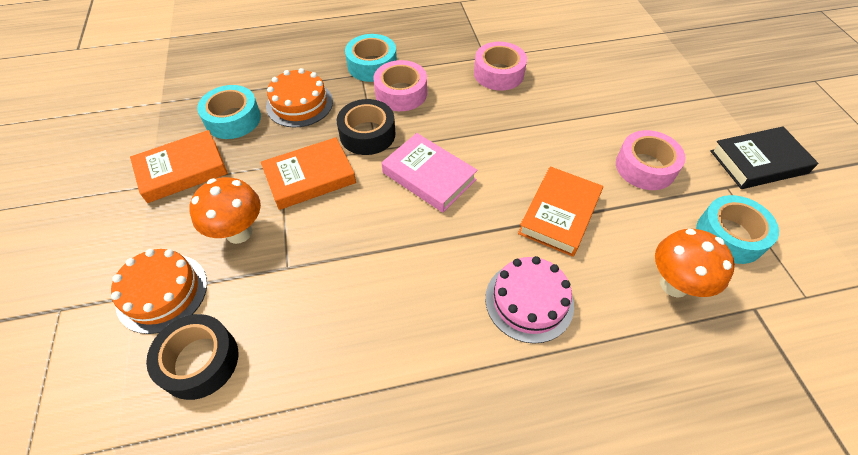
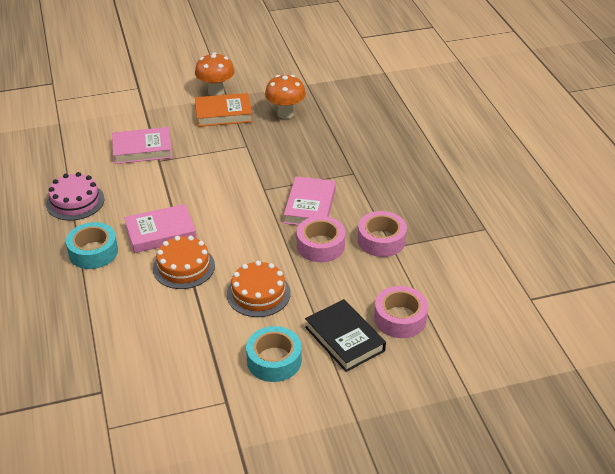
black tape: [146,314,238,400] [337,99,395,155] = 2 -> none = 0
orange book: [130,130,228,203] [261,137,356,210] [518,166,603,257] = 3 -> [195,93,253,127] = 1
pink book: [382,133,478,213] = 1 -> [112,127,173,164] [124,204,196,253] [284,176,336,225] = 3
turquoise tape: [197,85,261,139] [345,34,397,82] [696,195,779,264] = 3 -> [66,222,118,269] [246,326,302,382] = 2

